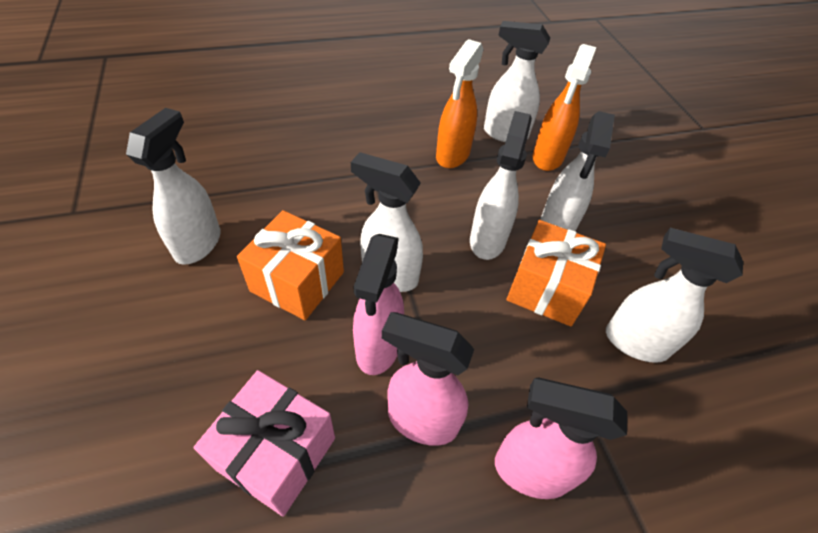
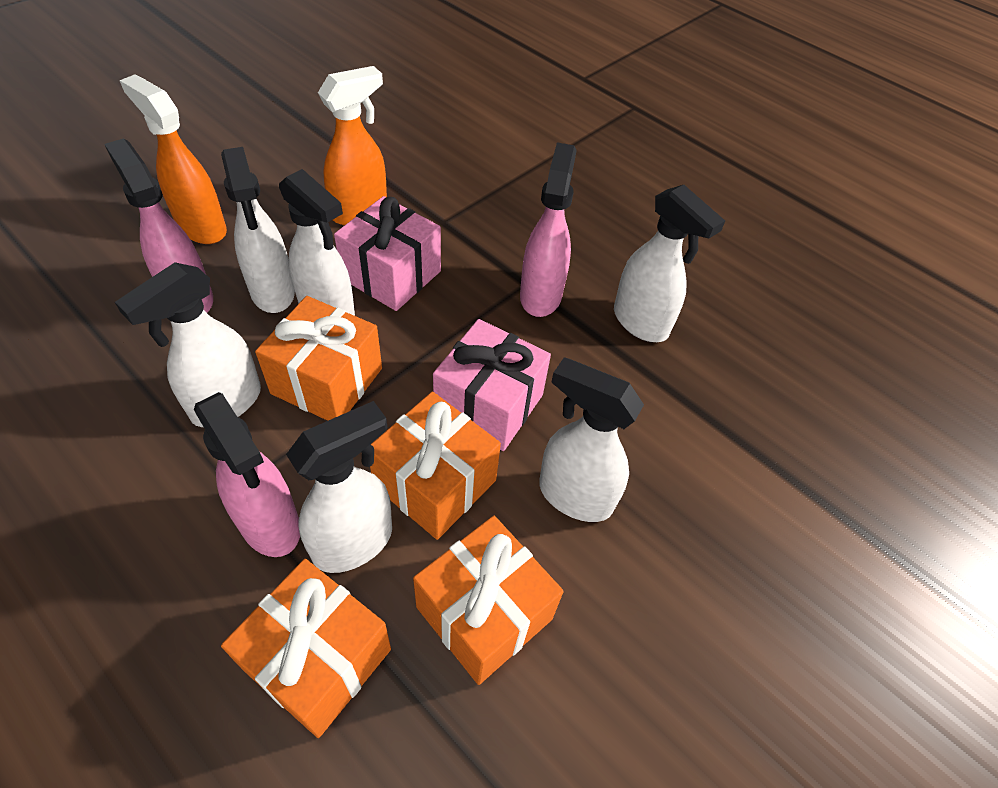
orange gift: [237,210,344,320] [507,220,606,326] = 2 -> [221,559,391,738] [255,296,382,421] [370,392,501,540] [413,516,564,685] = 4
pink gift: [194,370,335,517] = 1 -> [334,196,441,311] [433,319,551,451] = 2

